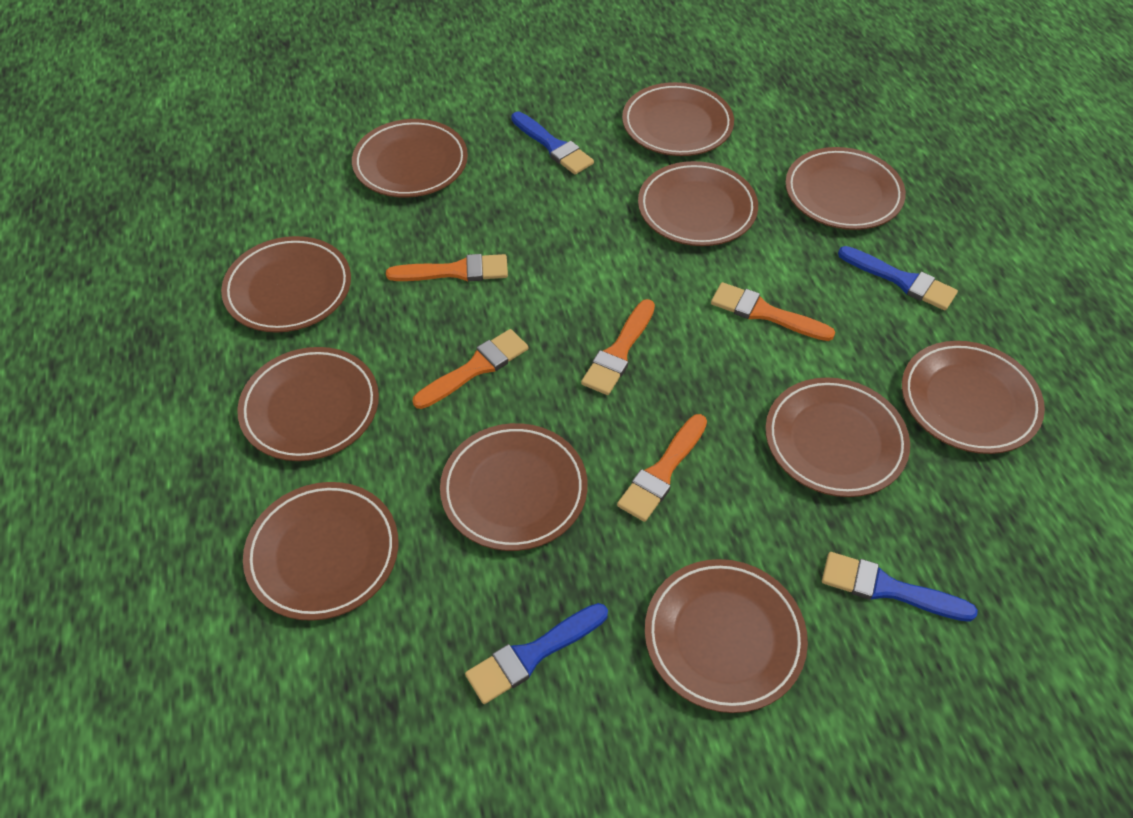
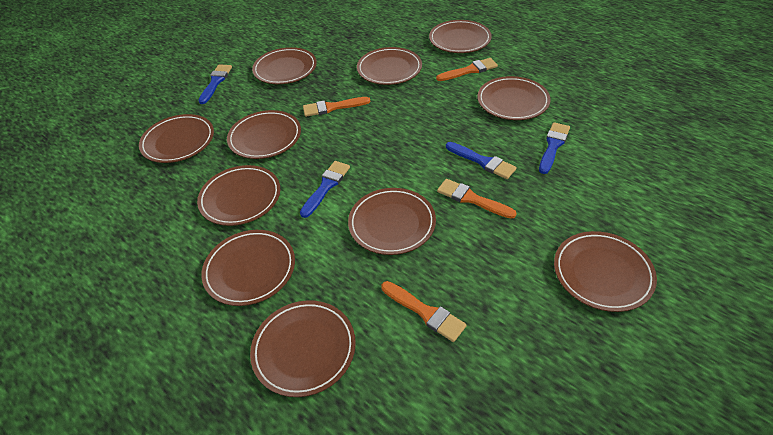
orange brush: [386,254,508,281] [413,329,528,409] [581,299,655,395] [617,414,707,522] [711,282,835,341] = 5 -> [303,97,370,117] [381,281,467,342] [436,58,498,81] [437,179,517,219] = 4

